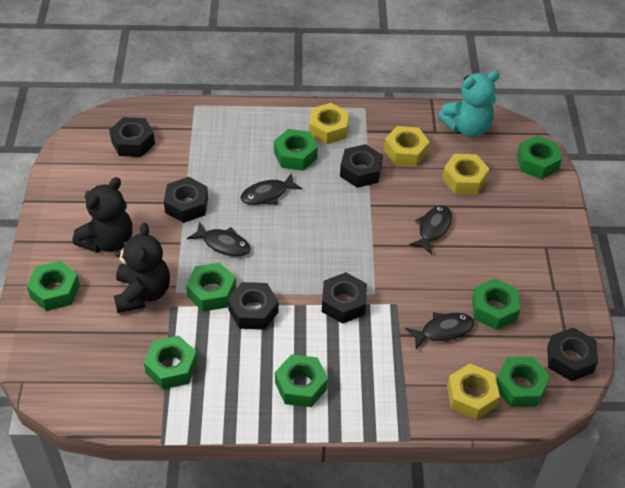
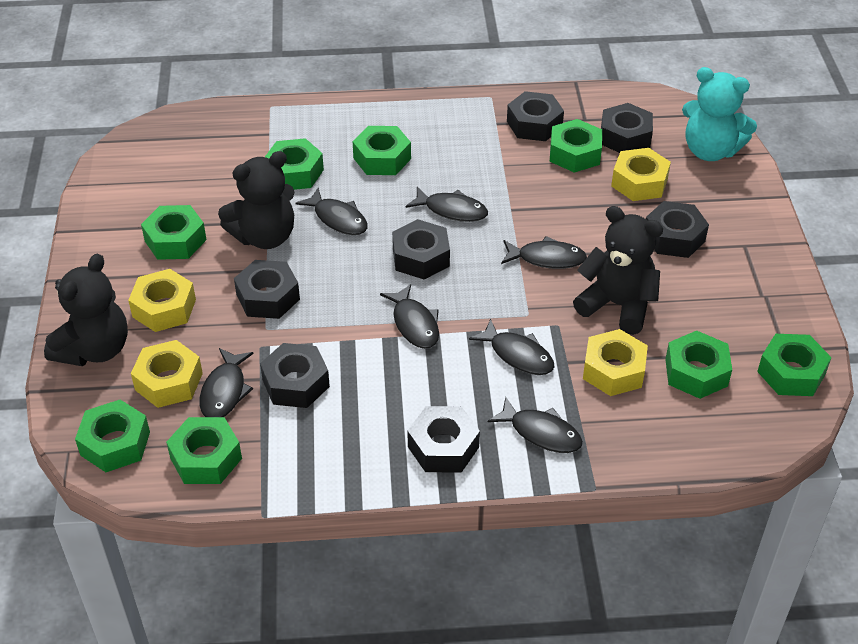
black fish: [187,222,251,257] [241,173,302,205] [405,312,474,349] [409,205,452,254] = 4 -> [199,348,254,417] [296,188,368,235] [380,284,439,349] [406,187,488,222] [469,319,555,375] [488,397,583,453] [501,236,587,269] = 7
black nut: [109,117,155,157] [164,177,208,223] [228,282,279,330] [322,272,367,324] [340,144,383,188] [547,327,598,381] = 6 -> [234,260,300,319] [260,343,330,408] [392,219,450,280] [407,406,480,472] [507,91,564,141] [601,103,653,153] [646,201,709,258] = 7
black teddy bear: [72,177,132,253] [114,223,170,313] = 2 -> [44,254,128,366] [218,151,294,249] [573,206,663,335] = 3

